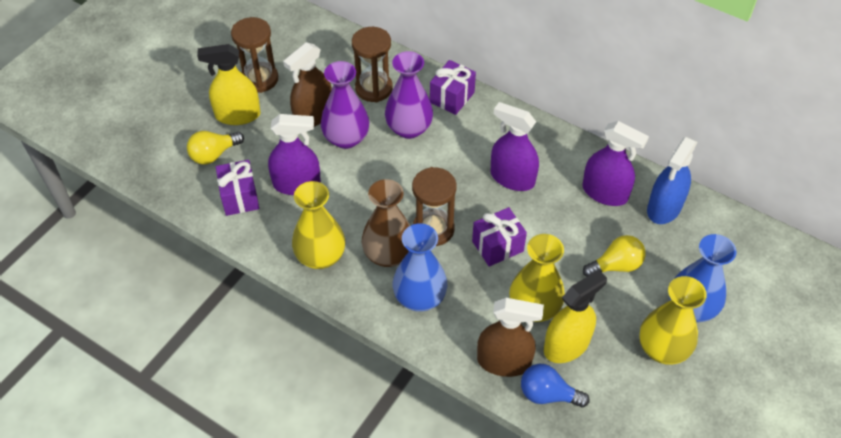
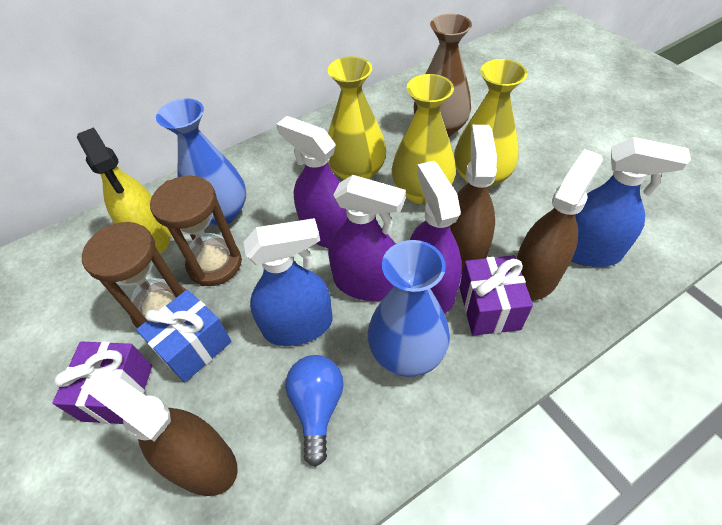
blue gift: none = 0 -> [136,290,232,383] = 1
blue spray bottle: [647,137,697,224] = 1 -> [243,218,333,346] [571,137,691,267] = 2
brown hourglass: [231,17,278,93] [352,27,393,102] [412,167,456,246] = 3 -> [82,222,186,328] [150,176,242,286] = 2
brown spray bottle: [283,42,332,127] [477,298,544,377] = 2 -> [81,369,238,496] [450,125,497,275] [517,149,603,301] = 3
purple gift: [216,160,259,216] [430,60,476,115] [472,207,527,267] = 3 -> [52,341,152,424] [459,255,533,336] = 2
purple vase: [321,61,369,149] [385,51,433,139] = 2 -> none = 0
yellow light bulb: [187,131,244,165] [583,235,646,277] = 2 -> none = 0
yellow spray bottle: [197,44,261,125] [544,270,607,363] = 2 -> [77,127,171,253] = 1

